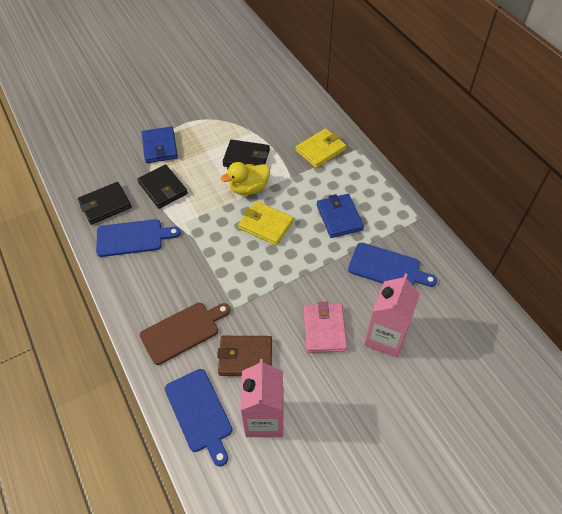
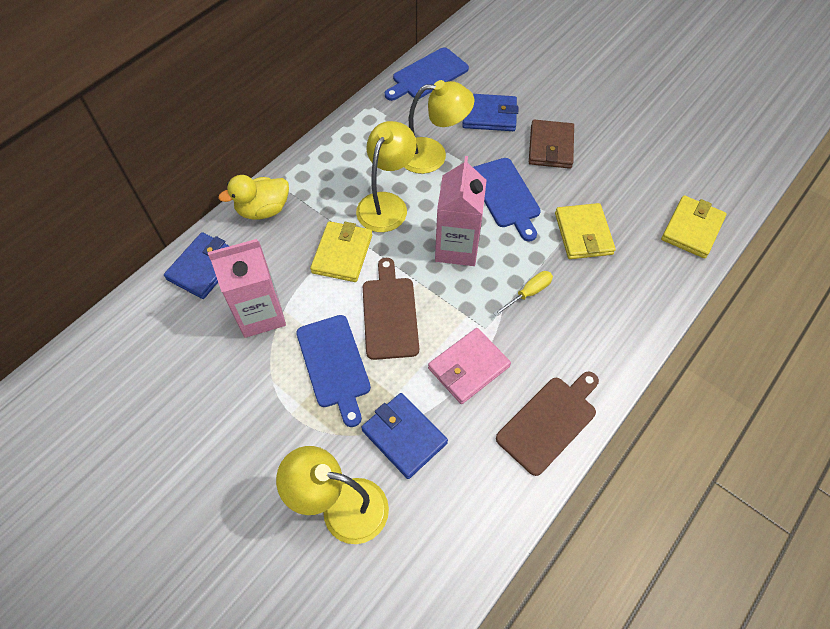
black wallet: [78,182,132,225] [137,165,188,209] [222,139,270,167] = 3 -> none = 0
blue wallet: [142,126,178,163] [317,194,364,238] = 2 -> [164,232,229,299] [361,393,448,479] [462,94,518,131] = 3
brown cutting board: [140,303,230,365] = 1 -> [363,258,419,360] [496,371,599,476] = 2
yellow lamp: none = 0 -> [276,446,389,544] [356,121,417,232] [404,80,474,174] = 3
yellow screwdriver: none = 0 -> [493,271,553,317] = 1
yellow wallet: [238,201,294,246] [296,128,346,168] = 2 -> [310,221,372,282] [555,203,616,259] [661,195,727,258] = 3

